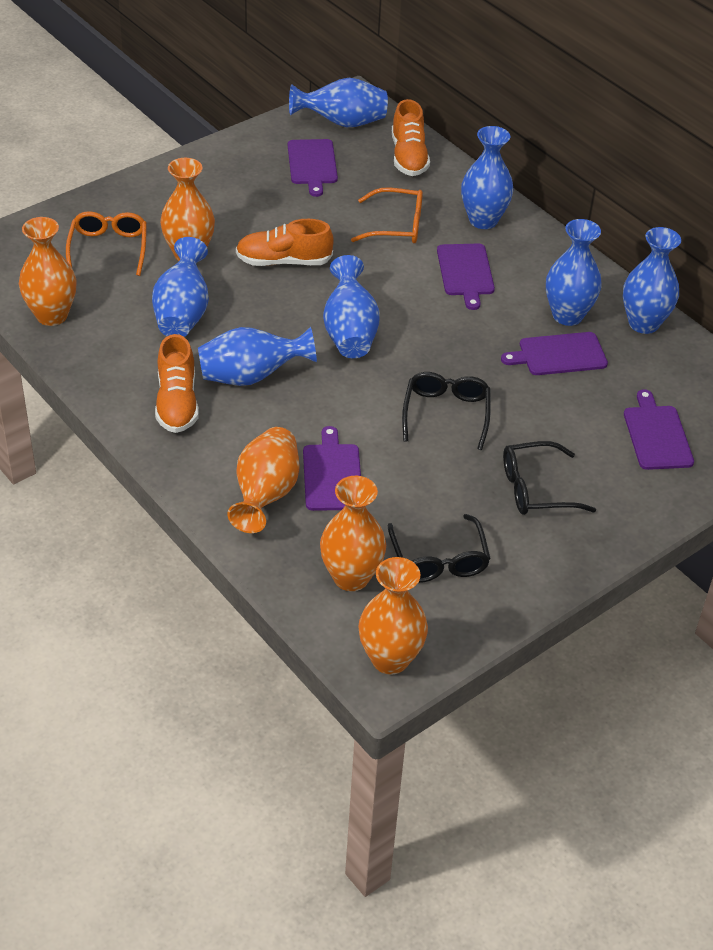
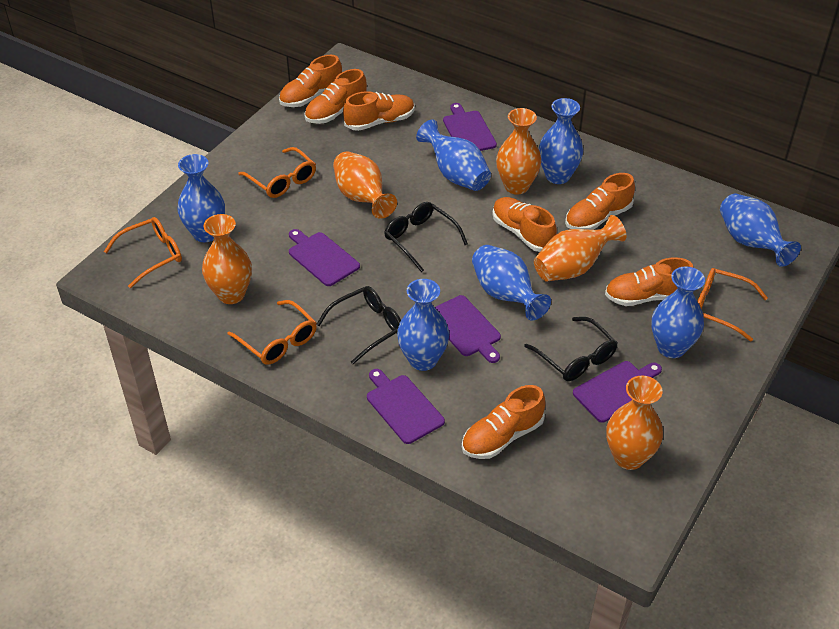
orange glasses: [66,211,147,276] [351,187,423,243] = 2 -> [104,217,182,288] [228,300,317,365] [238,147,316,198] [697,268,768,341] = 4
orange shoe: [155,334,199,433] [236,219,334,266] [392,99,430,176] = 3 -> [279,55,342,107] [304,69,367,124] [343,91,415,131] [462,385,545,459] [493,197,557,252] [565,173,635,230] [605,257,693,306] = 7

